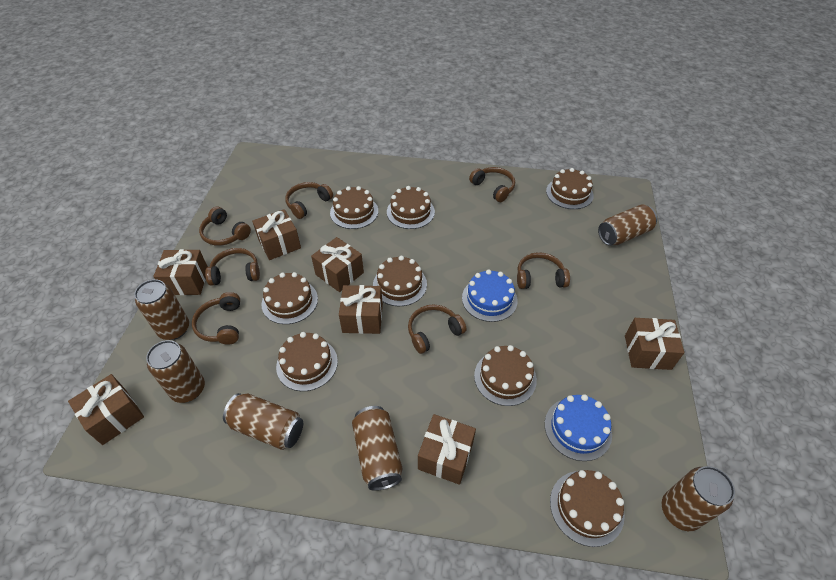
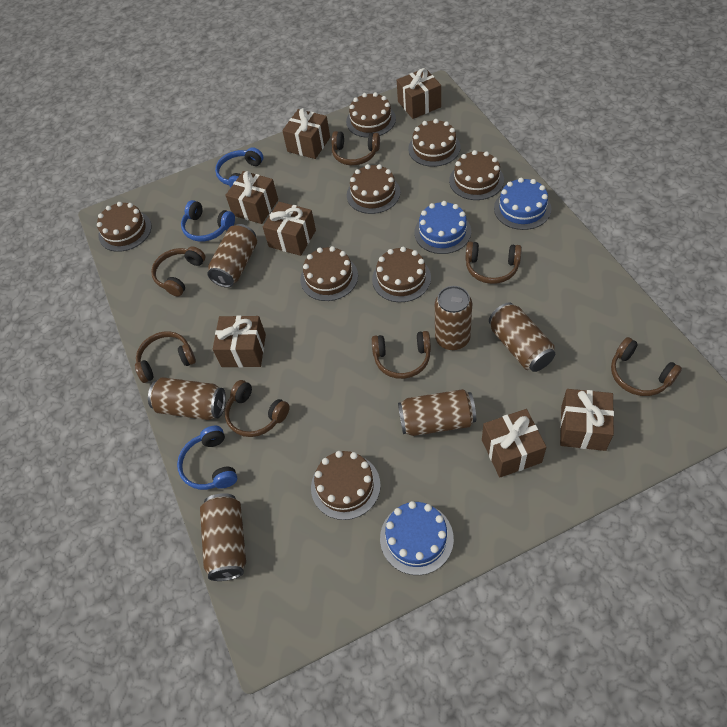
blue cake: [462,269,518,322] [545,394,612,461] = 2 -> [380,501,454,575] [414,201,471,254] [494,178,551,230] = 3
blue headphones: none = 0 -> [177,426,237,490] [181,200,235,242] [215,147,263,187] = 3

